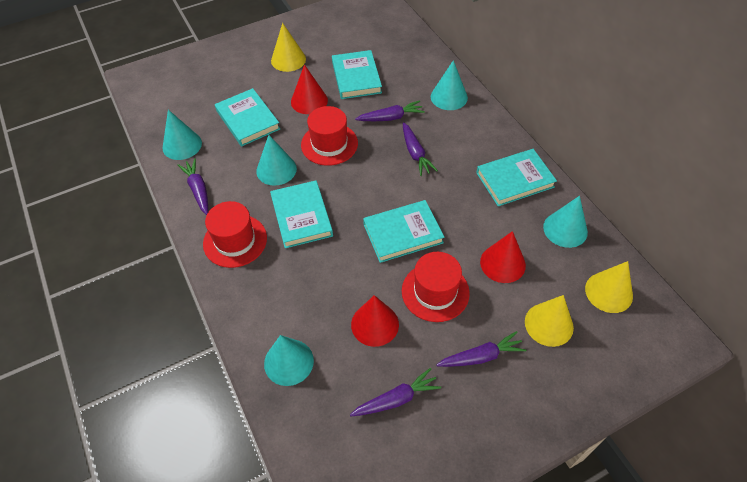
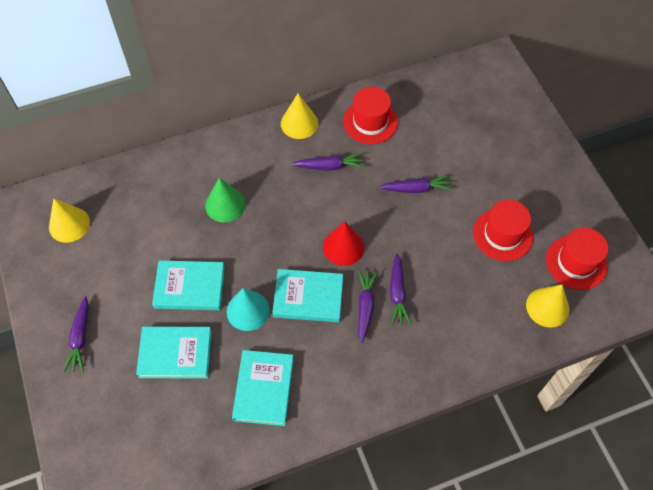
green cone: none = 0 -> [205,178,245,222] = 1
red cone: [291,64,328,114] [351,295,399,347] [480,231,526,283] = 3 -> [323,222,364,266] = 1
turquoise book: [215,88,280,147] [270,180,333,248] [332,50,382,99] [363,200,444,263] [476,149,557,206] = 5 -> [136,327,212,378] [152,260,225,310] [232,350,294,426] [272,269,343,322] = 4
turquoise cone: [162,110,202,160] [256,135,297,186] [264,335,314,386] [431,60,468,110] [543,196,588,248] = 5 -> [227,288,270,331] = 1

